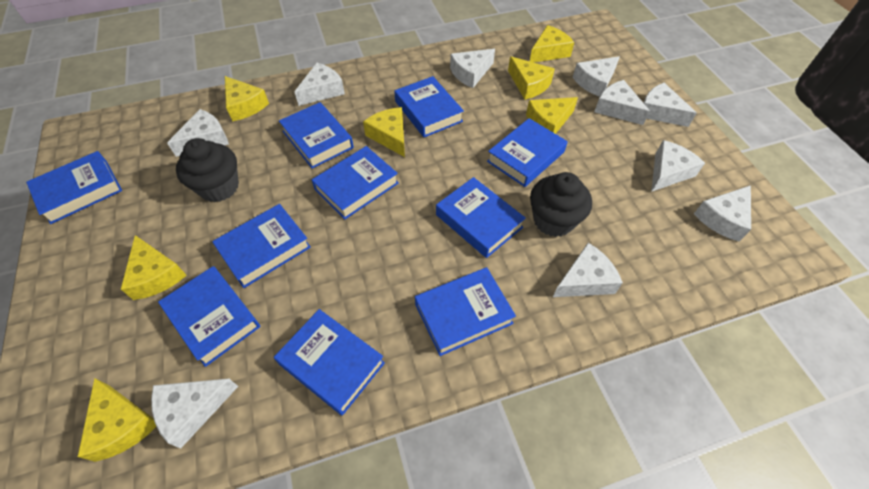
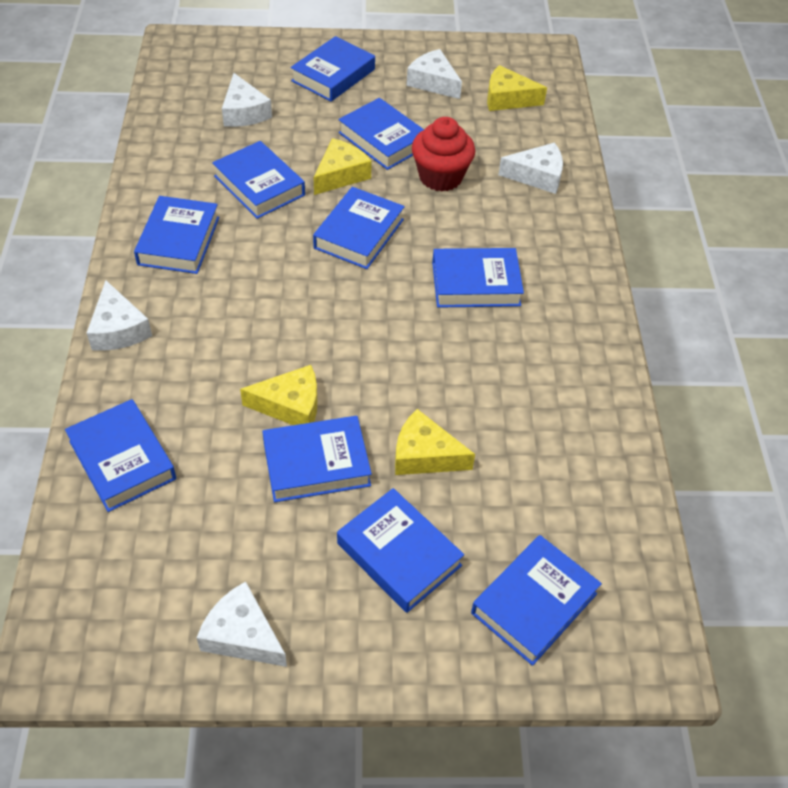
black cupcake: [176,138,239,202] [530,172,592,237] = 2 -> none = 0
red cupcake: none = 0 -> [412,117,475,191] = 1
white cheese: [151,379,239,449] [167,109,229,157] [294,63,345,106] [450,49,495,88] [553,243,623,297] [573,56,620,97] [594,80,650,125] [643,83,697,127] [651,140,705,192] [694,185,751,241] = 10 -> [87,280,152,351] [197,582,287,667] [222,73,272,127] [407,49,462,99] [498,143,563,194] = 5
yellow cheese: [78,378,156,462] [121,235,187,300] [225,76,269,121] [363,107,405,157] [508,56,555,100] [526,97,578,134] [530,25,575,63] = 7 -> [240,365,317,425] [314,138,372,195] [395,409,475,475] [487,65,547,111] = 4

